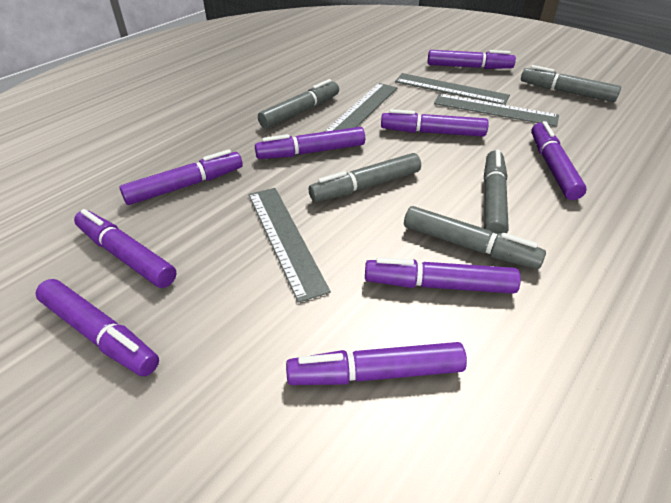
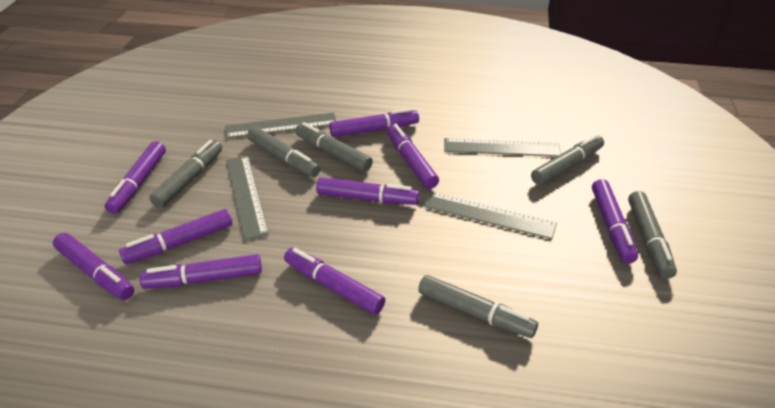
grey marker: [258,79,339,129] [309,153,421,202] [404,206,546,269] [484,149,509,234] [521,65,621,102] = 5 -> [149,140,222,208] [247,127,320,177] [295,122,373,172] [418,275,538,338] [531,134,604,185] [628,191,677,279] = 6

